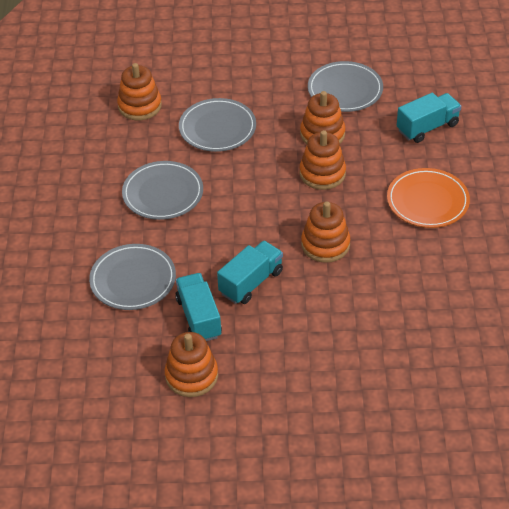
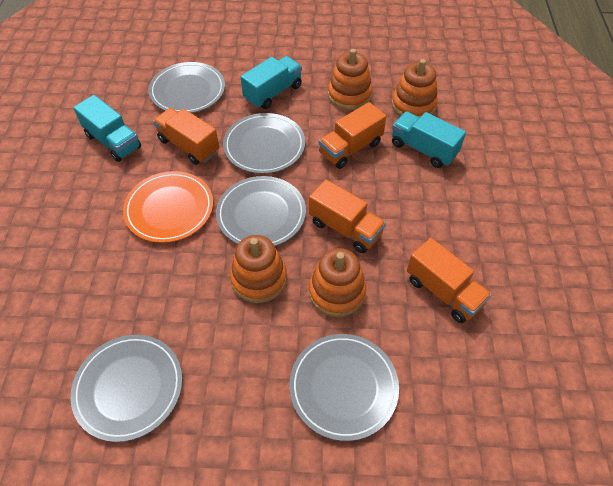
grey plate: [89,244,176,310] [122,161,203,220] [179,98,256,152] [308,61,383,112] = 4 -> [71,335,182,442] [149,62,225,113] [216,176,306,246] [223,113,305,174] [289,334,399,441] = 5
orange stacking toy: [117,63,162,120] [165,332,218,397] [299,130,346,190] [300,91,345,145] [301,201,350,263] = 5 -> [230,235,287,303] [309,248,366,317] [328,49,372,110] [392,59,438,117] = 4
orange truck: none = 0 -> [153,108,219,165] [309,180,386,253] [319,102,386,169] [407,238,492,323] = 4

